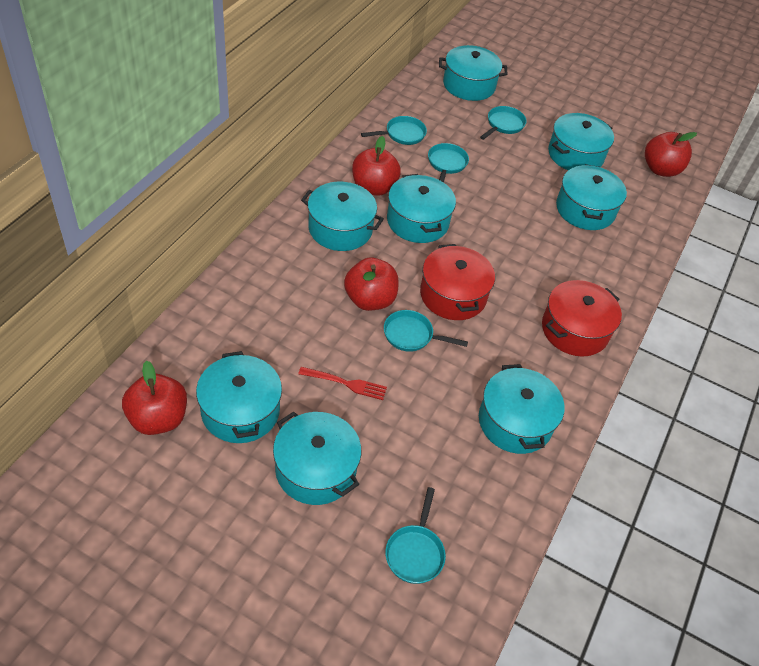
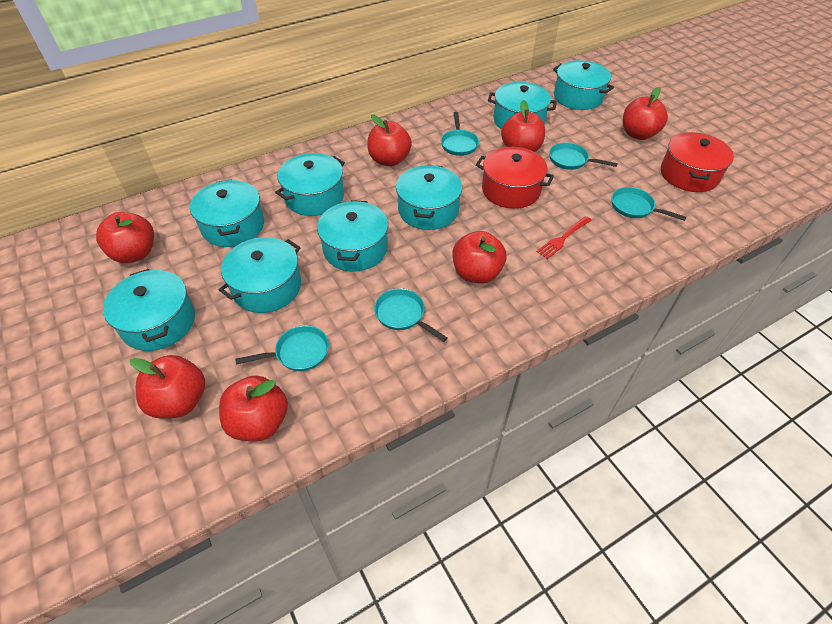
red apple: [122,360,187,435] [344,257,399,311] [352,136,401,196] [645,132,697,177] = 4 -> [96,212,154,263] [130,355,205,419] [219,376,288,441] [367,115,412,166] [453,231,507,284] [501,100,545,152] [623,87,668,140] = 7

